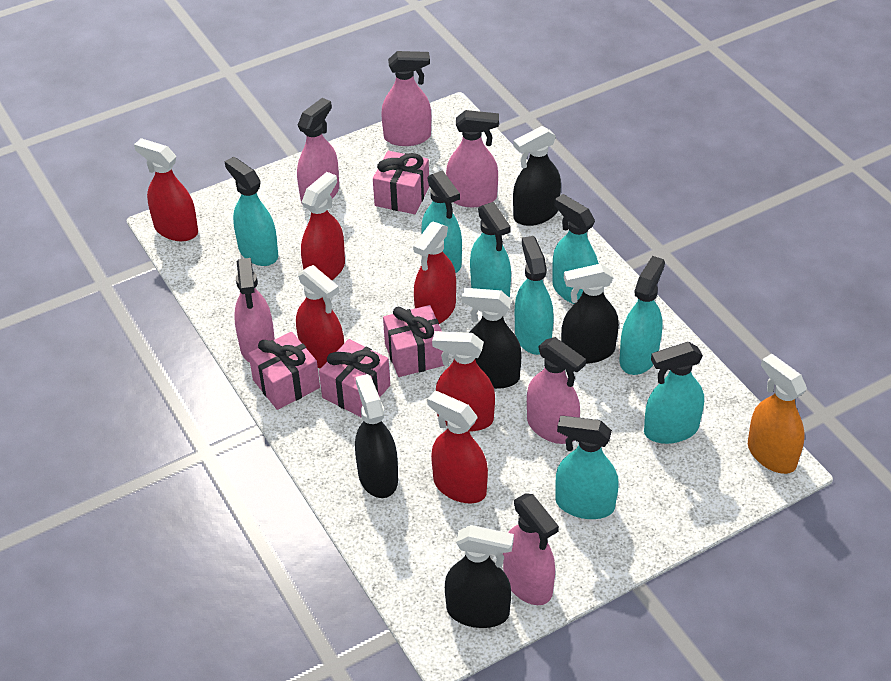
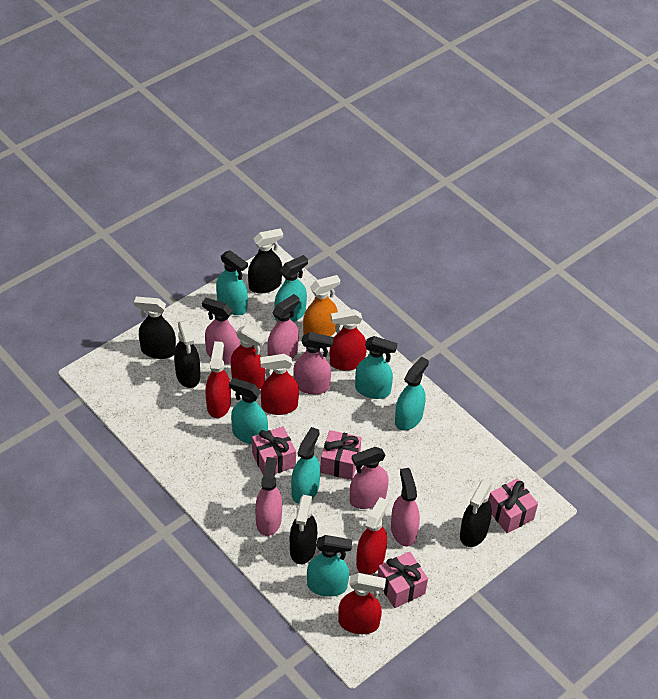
turquoise spray bottle: [224,157,278,266] [421,170,462,273] [470,202,511,298] [515,236,554,355] [552,194,599,304] [555,416,619,519] [620,256,665,375] [644,342,704,444] = 8 -> [216,250,248,315] [229,378,268,444] [274,255,308,322] [291,427,321,504] [307,535,352,597] [355,336,397,399] [395,357,429,431] = 7

